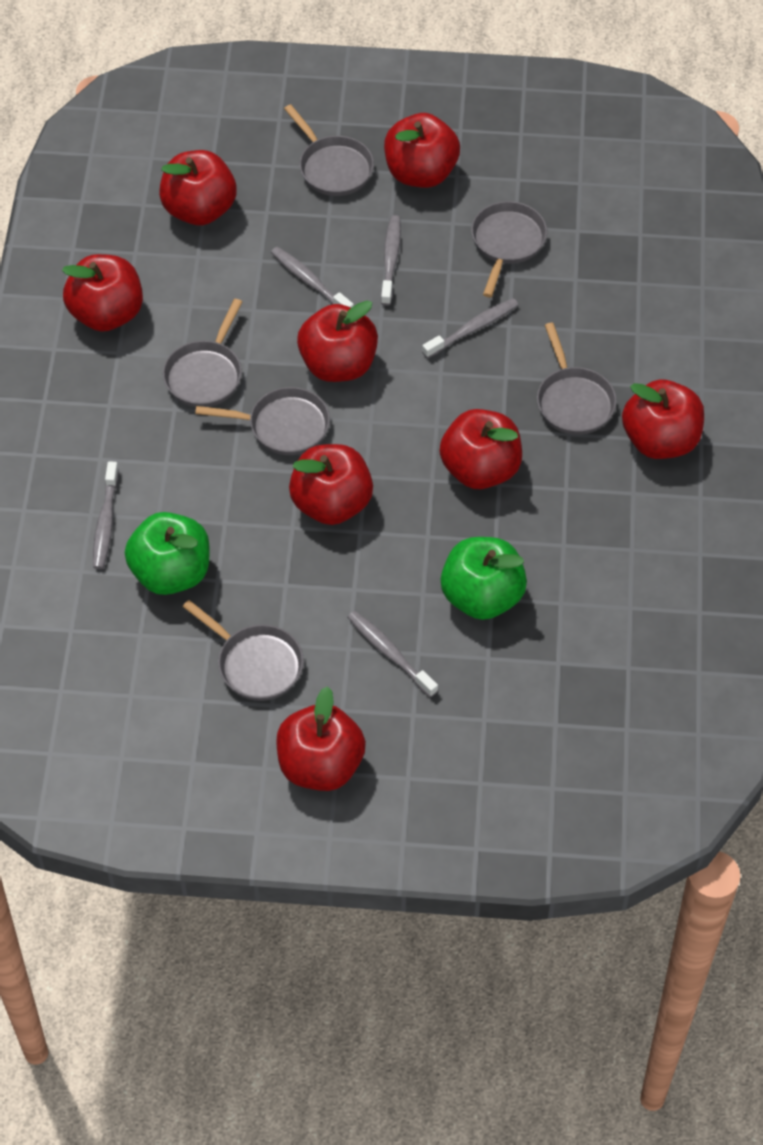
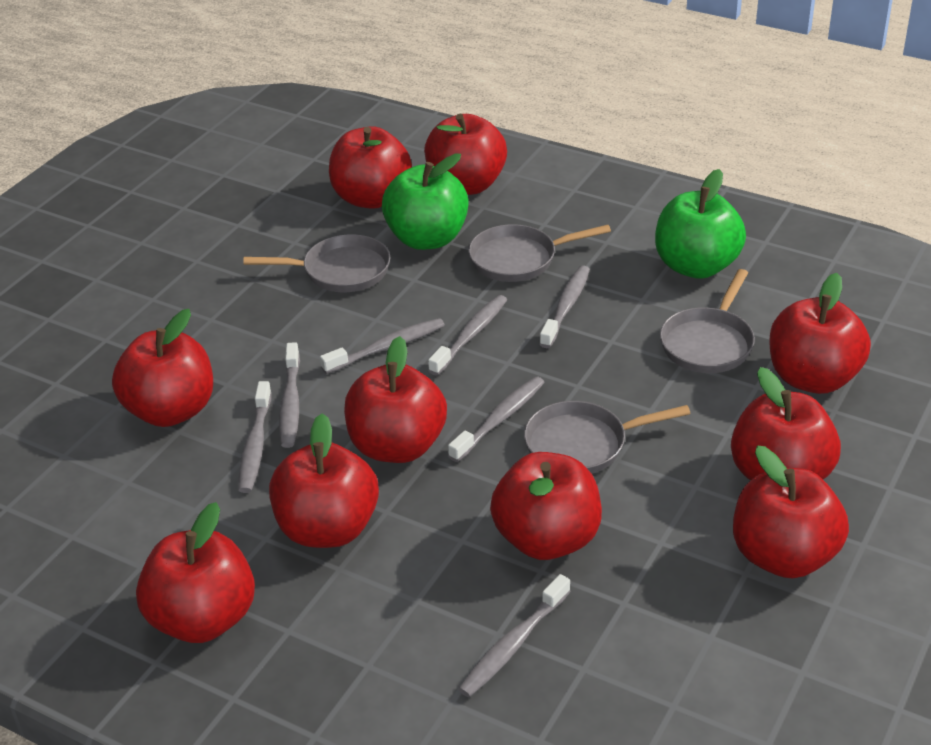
grey pan: [163,299,242,407] [183,600,304,701] [195,387,330,455] [284,104,374,196] [471,201,547,298] [537,323,617,435] = 6 -> [243,234,391,292] [468,224,611,282] [524,401,691,474] [660,269,755,373] = 4
grey toothbrush: [93,461,119,569] [271,247,354,308] [347,611,438,697] [381,215,401,306] [422,298,518,359] = 5 -> [238,381,272,493] [279,342,300,448] [320,318,445,374] [428,295,507,375] [448,376,545,462] [458,574,571,697] [540,265,590,348] = 7
red apple: [62,254,143,332] [159,150,236,226] [276,686,366,791] [289,444,373,525] [297,301,378,382] [384,113,460,188] [440,409,522,489] [622,379,704,459] = 8 -> [112,309,213,427] [136,502,255,643] [269,413,379,548] [329,126,412,209] [344,336,447,463] [424,114,507,195] [490,452,602,560] [731,367,841,481] [733,445,849,578] [769,273,871,394] = 10

